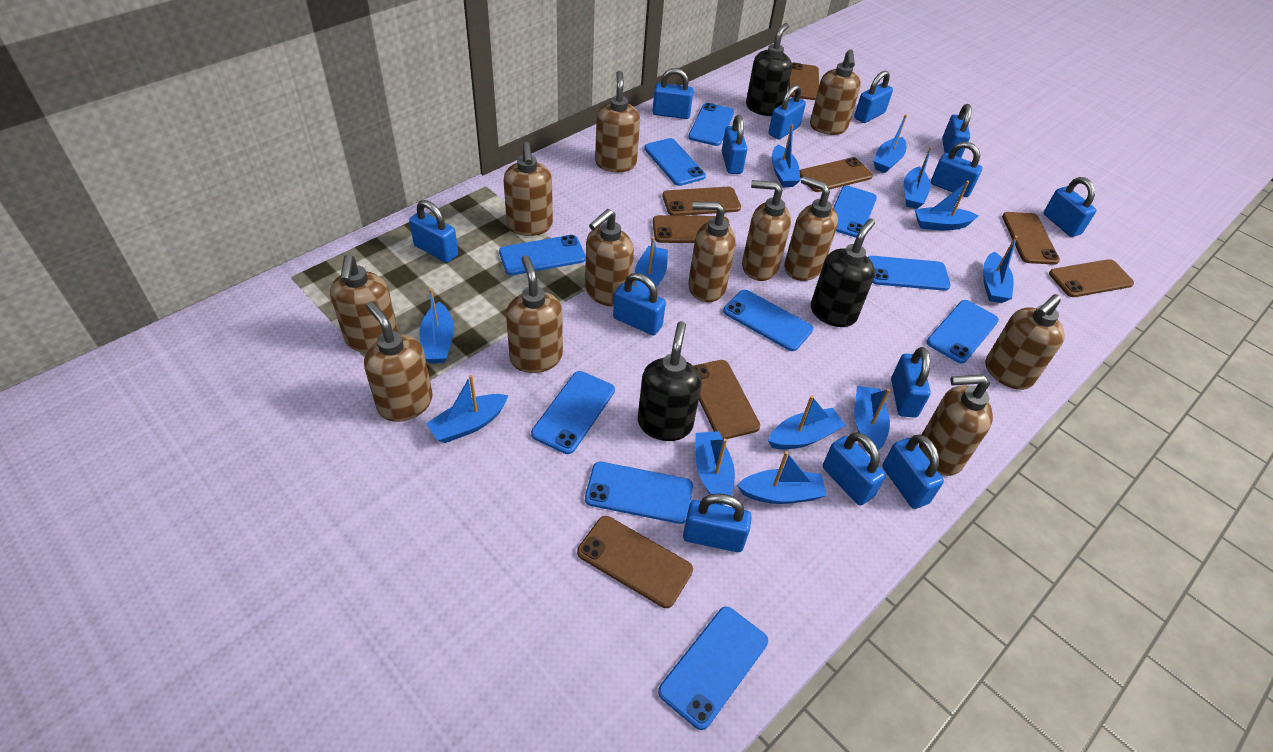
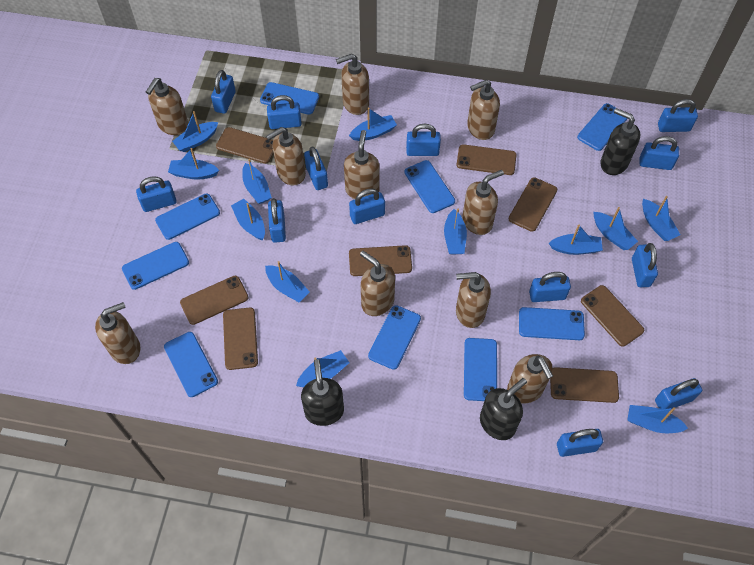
blue phone: [499,235,586,275] [531,371,615,454] [585,462,693,524] [644,138,706,186] [658,606,768,730] [688,103,734,146] [723,290,813,351] [833,186,877,238] [868,256,951,291] [927,300,999,364] = 10 -> [122,242,189,290] [155,193,220,240] [164,332,218,397] [260,82,319,115] [368,305,421,370] [404,160,455,213] [464,338,497,401] [519,307,585,340] [577,103,628,151] = 9
brown soap dispenser: [330,255,399,353] [364,301,433,422] [504,142,553,236] [506,255,563,373] [585,209,634,307] [595,71,640,172] [688,202,736,302] [742,180,791,281] [784,176,838,281] [810,49,861,135] [919,374,993,476] [986,294,1065,390] = 12 -> [95,302,141,364] [146,78,189,135] [266,127,306,186] [336,54,369,115] [344,130,380,199] [360,251,395,316] [456,272,491,328] [462,170,504,235] [467,80,500,140] [507,354,553,404] = 10

